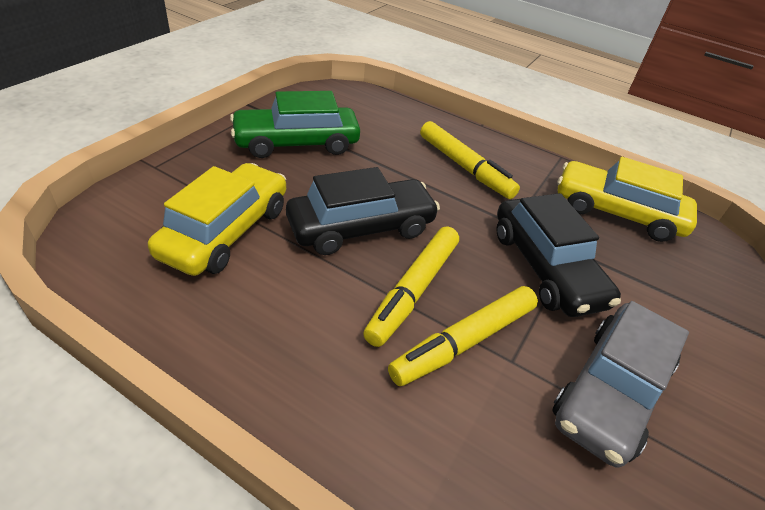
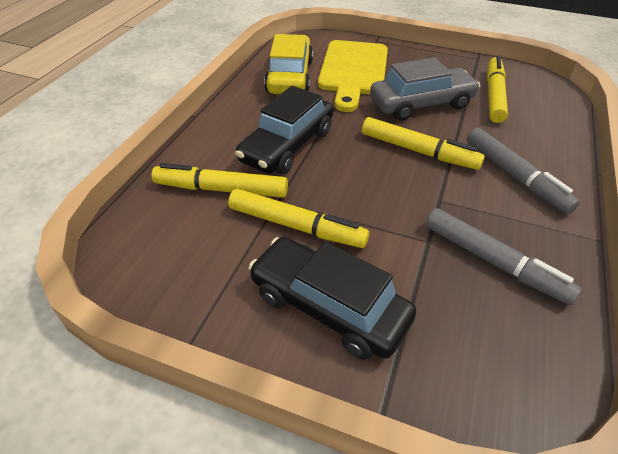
green car: [230,91,360,158] = 1 -> none = 0
grey marker: none = 0 -> [426,208,582,305] [467,127,580,214] = 2
yellow car: [148,163,286,276] [557,157,697,242] = 2 -> [264,34,313,94] = 1
yellow cutting board: none = 0 -> [318,40,388,112] = 1
yellow marker: [363,226,459,347] [388,286,538,386] [420,121,520,199] = 3 -> [152,163,288,198] [228,189,369,248] [362,117,485,170] [487,56,508,123] = 4

